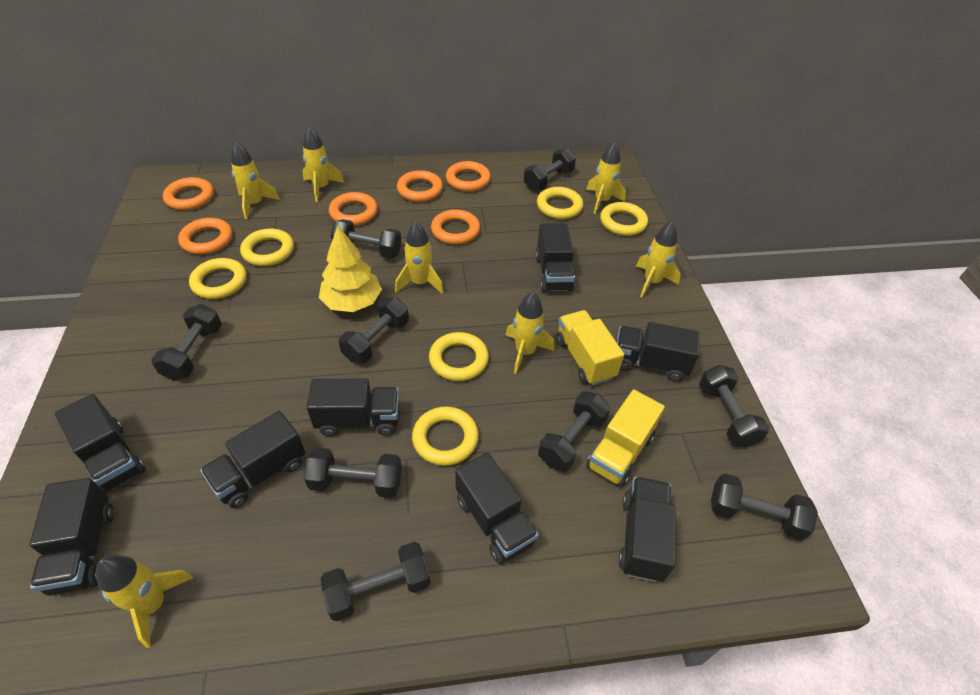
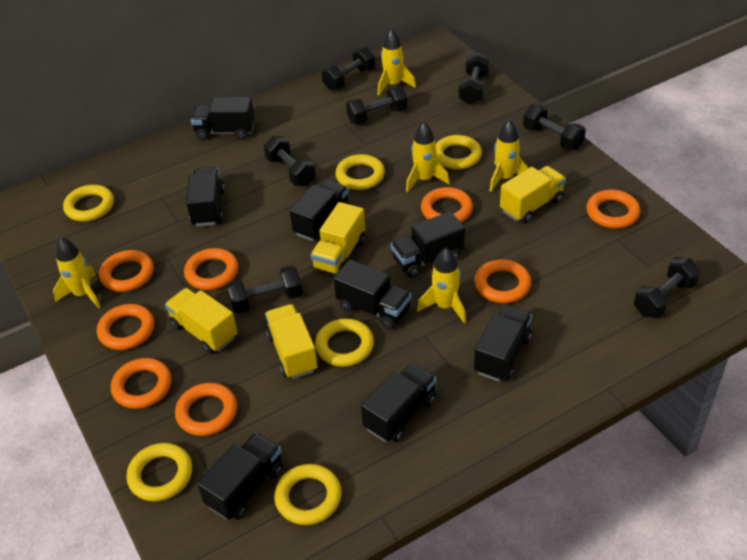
black dumbbell: [151,304,222,380] [304,447,402,498] [321,542,430,621] [331,219,401,259] [339,297,409,363] [524,148,576,191] [538,391,611,471] [699,365,769,448] [711,473,818,541] = 9 -> [227,266,303,313] [263,136,316,186] [322,47,375,91] [346,86,408,125] [458,52,490,104] [523,104,586,150] [634,257,701,318] = 7
orange ring: [163,177,214,210] [178,218,233,255] [329,192,378,226] [397,170,443,202] [431,209,480,245] [446,161,491,192] = 6 -> [97,304,154,350] [99,250,154,292] [111,358,172,409] [175,383,237,436] [184,248,238,290] [421,187,473,222] [475,259,531,303] [587,190,640,228] = 8
yellow rocket: [96,555,193,648] [231,142,280,219] [302,127,344,202] [395,221,444,294] [506,292,554,374] [586,141,626,214] [636,222,681,298] = 7 -> [53,237,100,308] [378,29,416,96] [406,122,450,192] [417,248,466,323] [489,120,529,192] = 5
yellow tree: [319,225,382,312] = 1 -> none = 0
yellow truck: [556,310,624,385] [586,390,665,487] = 2 -> [165,288,237,354] [265,304,318,379] [311,202,365,274] [500,166,566,223] = 4

